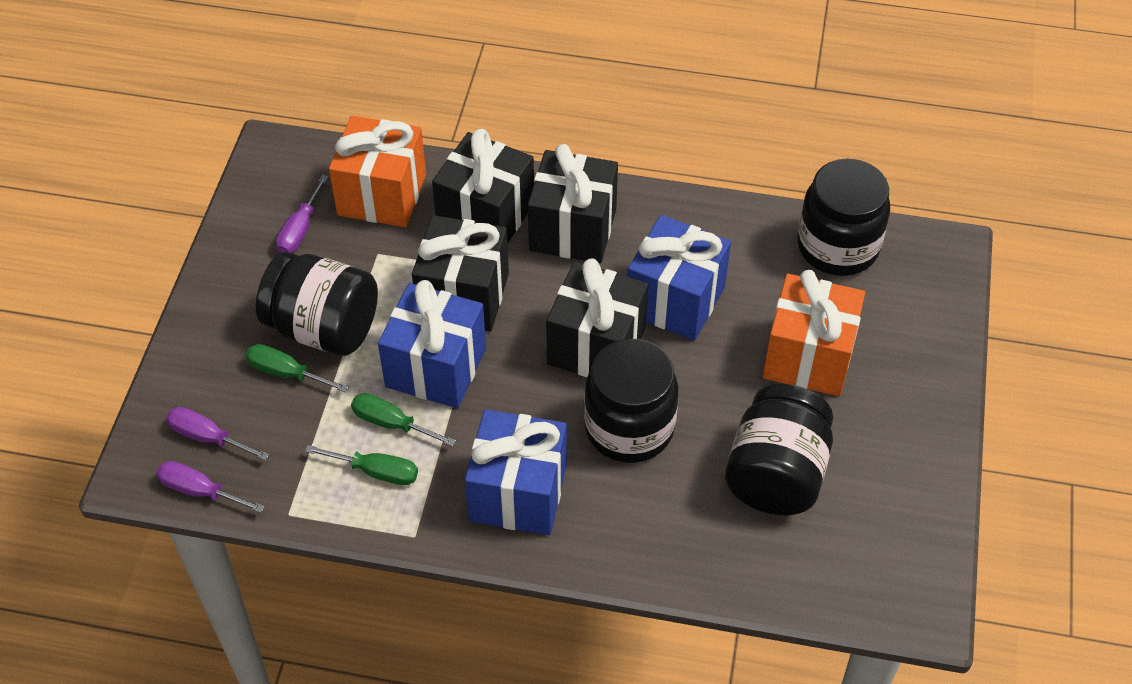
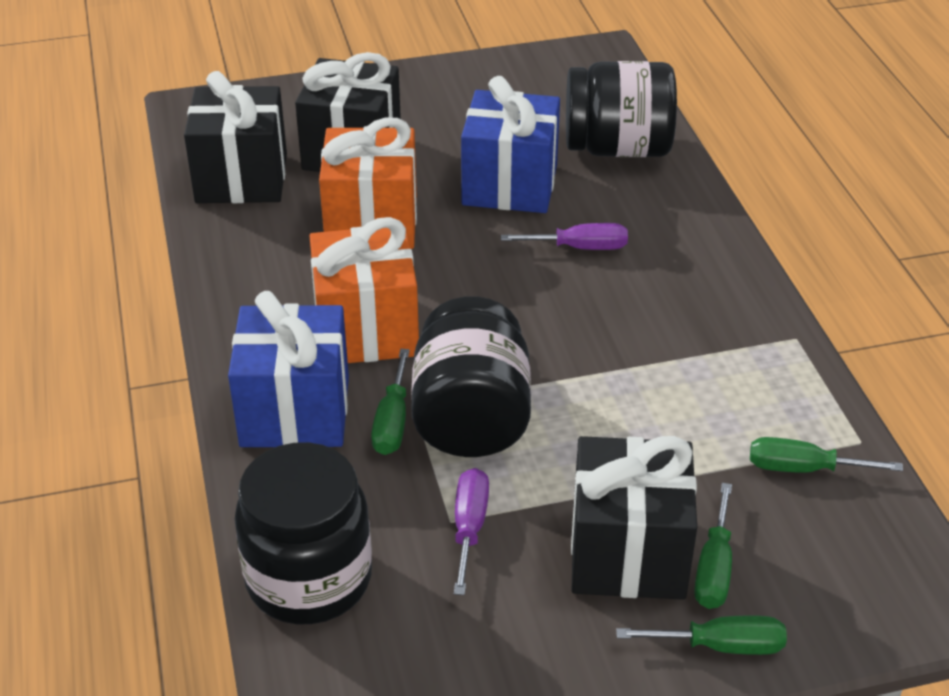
black gift: [412,215,509,332] [432,129,534,244] [528,144,618,263] [546,258,648,377] = 4 -> [184,71,287,203] [295,52,401,172] [571,436,697,600] = 3
black jar: [256,252,378,356] [584,338,678,463] [725,384,833,515] [797,159,890,276] = 4 -> [234,442,372,624] [411,296,531,457] [566,61,677,157] = 3
blue gift: [378,280,486,408] [465,409,567,535] [627,215,731,340] = 3 -> [228,291,349,447] [461,76,560,213] = 2
green screwdriver: [246,344,349,392] [305,445,418,485] [351,393,456,447] = 3 -> [371,349,410,455] [616,616,787,655] [694,483,732,609] [750,437,903,473] = 4
purple screwdriver: [156,461,265,513] [166,407,270,461] [276,175,329,253] = 3 -> [454,468,489,595] [501,223,628,250] = 2

